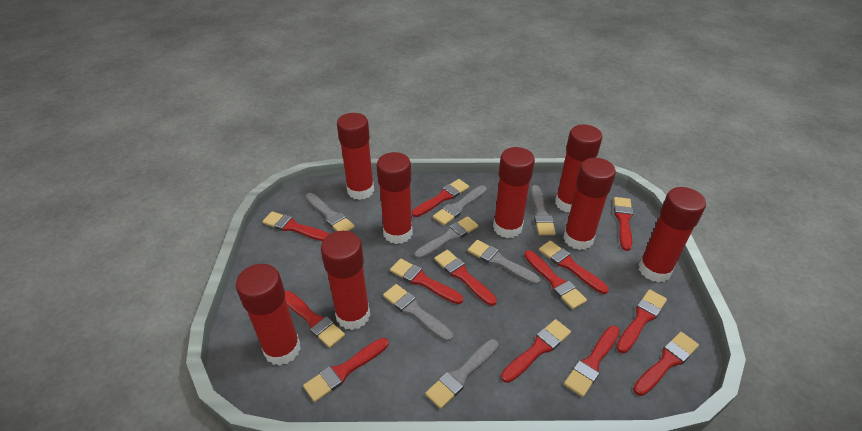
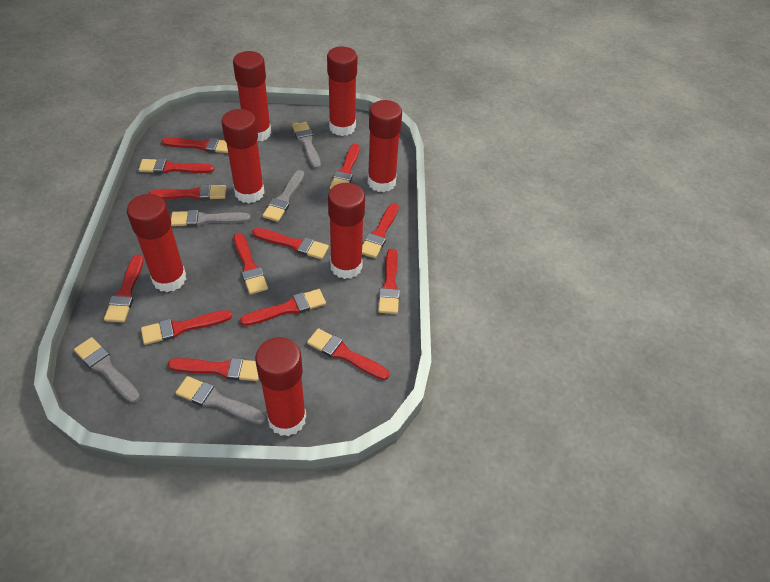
grey brush: [306,193,355,231] [383,284,453,342] [415,216,478,259] [425,339,499,409] [433,185,487,226] [468,240,541,285] [531,185,556,235] = 7 -> [74,337,140,403] [171,210,250,227] [176,376,266,424] [262,170,304,222] [292,122,321,169] = 5
red glue stick: [236,264,301,365] [321,231,370,330] [337,113,374,200] [376,152,413,244] [493,147,535,238] [555,124,602,212] [563,158,616,250] [639,187,706,283] = 8 -> [127,194,186,292] [221,109,265,203] [233,51,271,142] [255,337,306,436] [327,46,357,136] [328,183,365,279] [368,100,402,192] = 7

